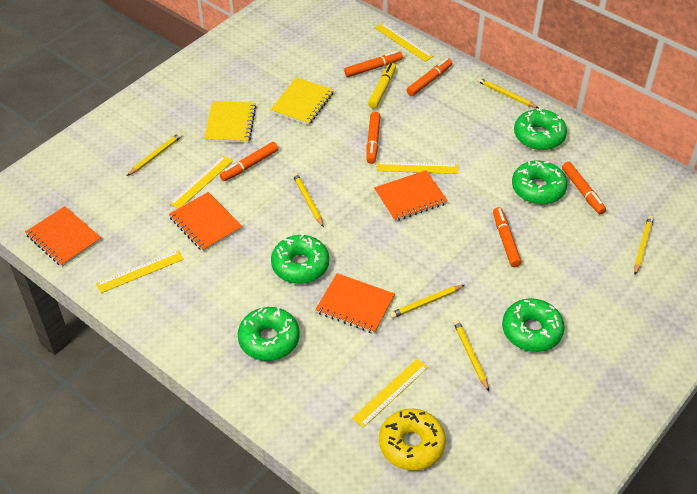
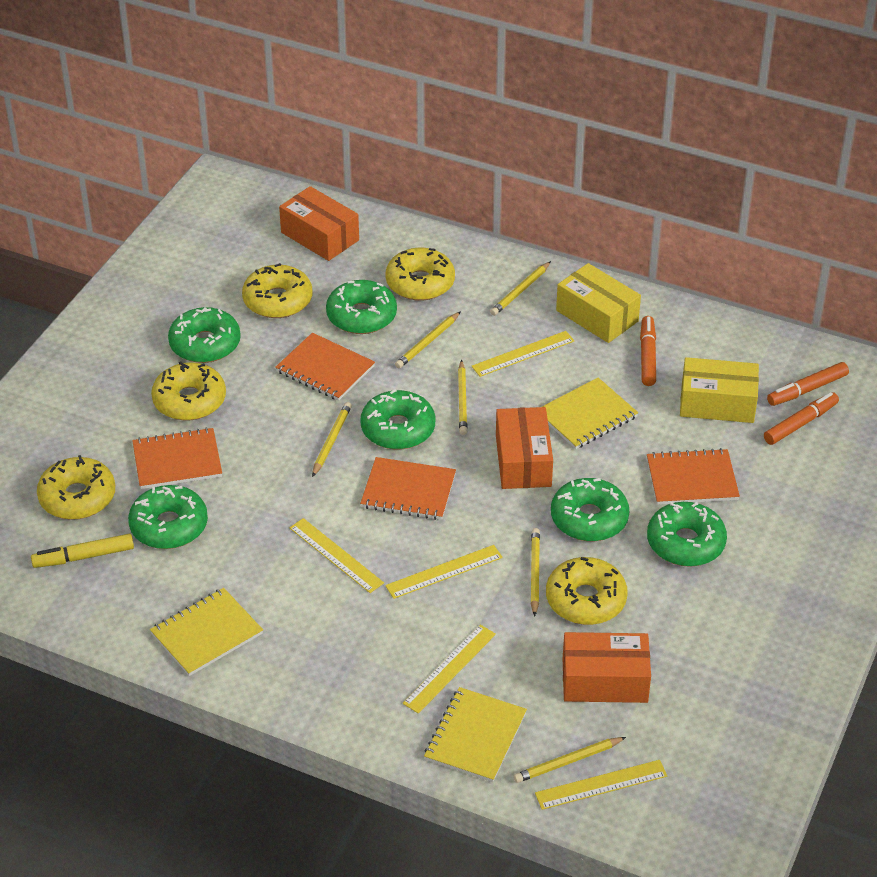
green donut: [238,307,300,361] [271,234,329,284] [502,298,565,352] [512,160,567,204] [514,109,567,150] = 5 -> [128,485,208,549] [168,307,241,363] [326,280,397,334] [361,389,435,449] [551,478,629,541] [647,502,727,567] = 6
orange box: none = 0 -> [279,186,359,261] [496,407,553,489] [563,632,651,703] = 3
orange marker: [220,142,278,181] [344,51,403,77] [366,112,380,164] [407,58,452,96] [493,207,521,267] [562,162,606,214] = 6 -> [640,316,656,386] [764,392,839,445] [767,362,849,406] = 3
yellow box: none = 0 -> [556,263,641,343] [680,357,759,423] = 2
yellow donut: [379,409,446,471] = 1 -> [37,455,115,520] [151,361,226,420] [242,263,312,318] [385,248,455,301] [546,557,628,625] = 5
yellow notebook: [204,101,256,143] [270,77,334,125] = 2 -> [150,588,263,676] [424,687,527,782] [542,378,638,449] = 3

